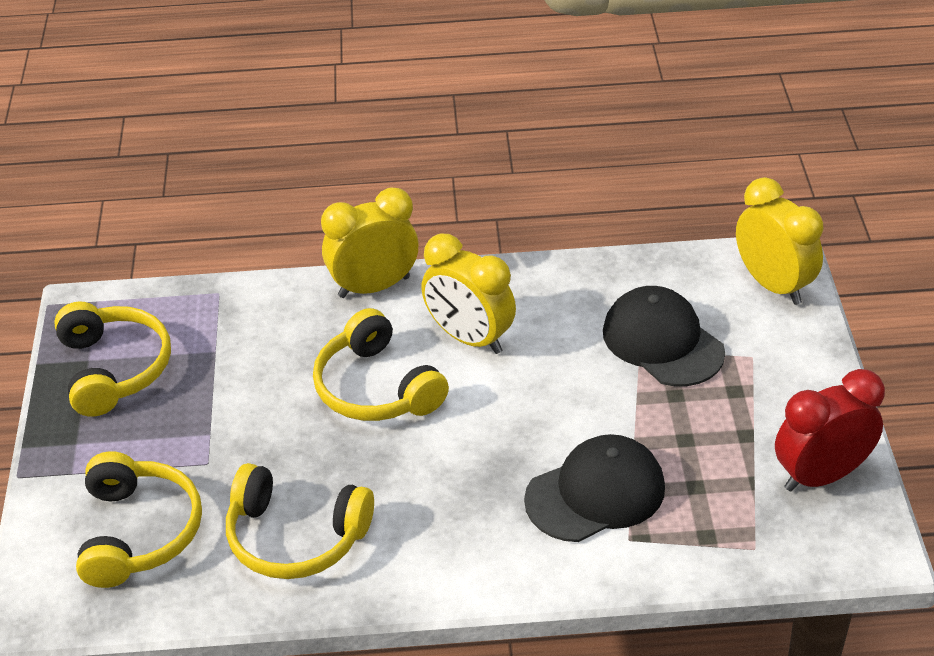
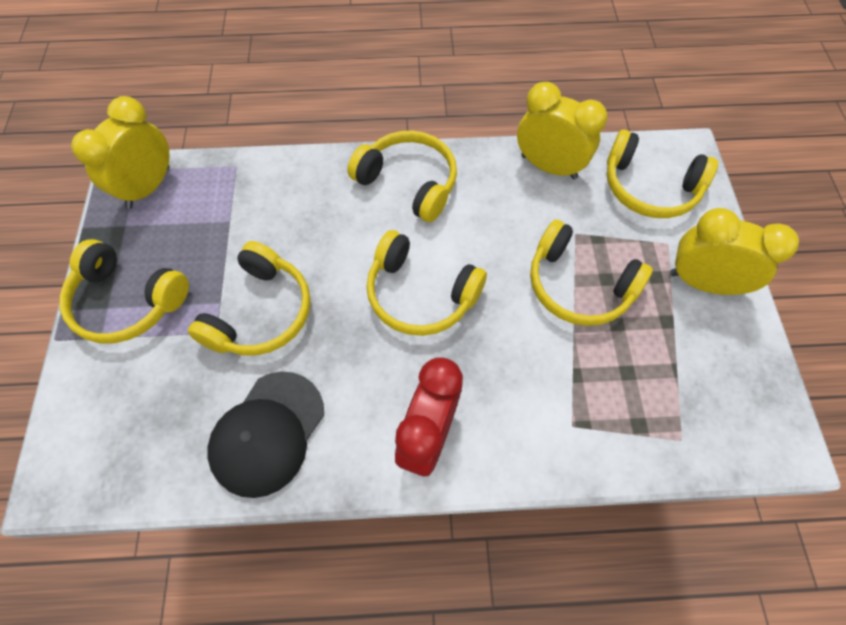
black cap: [524,434,665,542] [603,286,725,386] = 2 -> [208,372,324,498] = 1
yellow headphones: [54,301,171,417] [76,451,202,588] [226,463,374,579] [313,308,449,421] = 4 -> [60,239,189,343] [188,241,311,355] [347,131,457,222] [366,230,487,336] [530,220,653,326] [607,129,718,218] = 6

